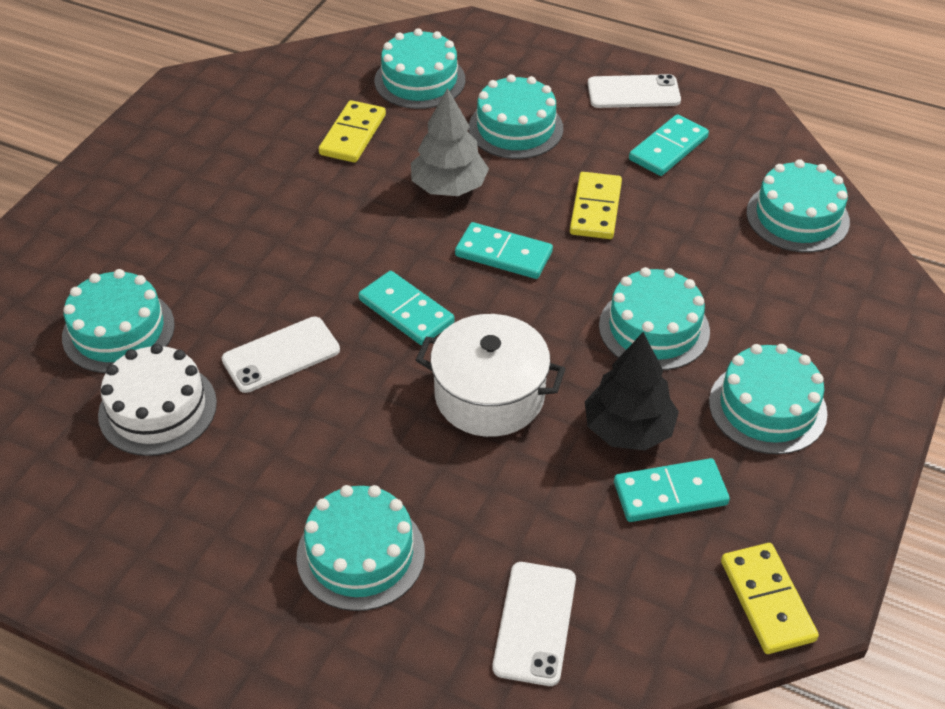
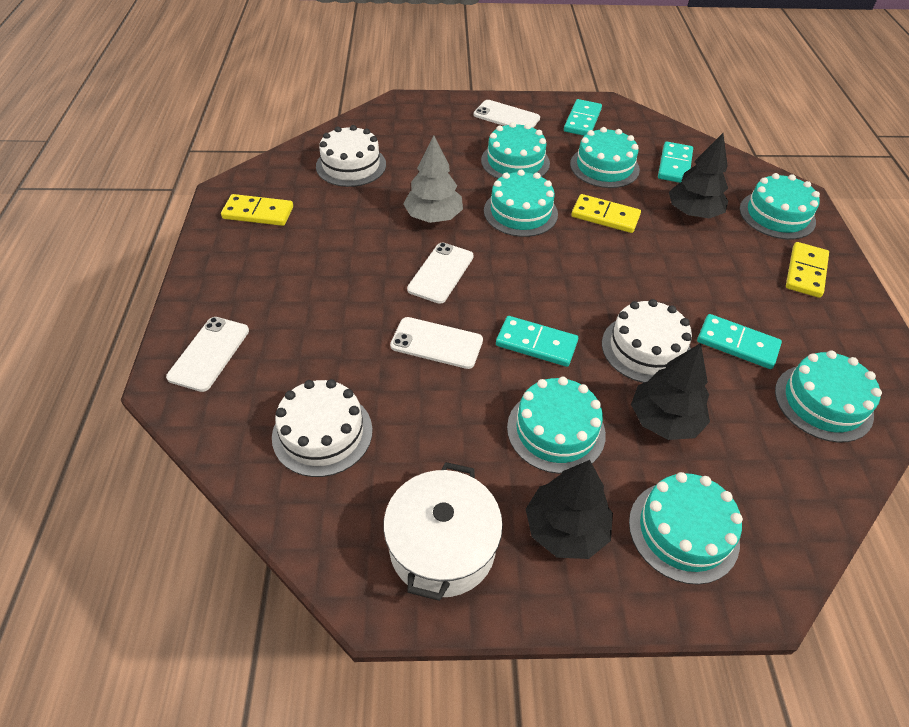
black tree: [585,332,679,450] = 1 -> [526,460,613,559] [631,343,710,440] [669,133,728,218] = 3
white cake: [98,344,217,456] = 1 -> [272,379,373,477] [316,125,386,187] [602,299,692,383] = 3
white phone: [222,317,340,393] [493,562,576,686] [588,74,681,108] = 3 -> [166,317,249,392] [390,317,483,369] [407,243,474,304] [474,100,540,128] = 4

